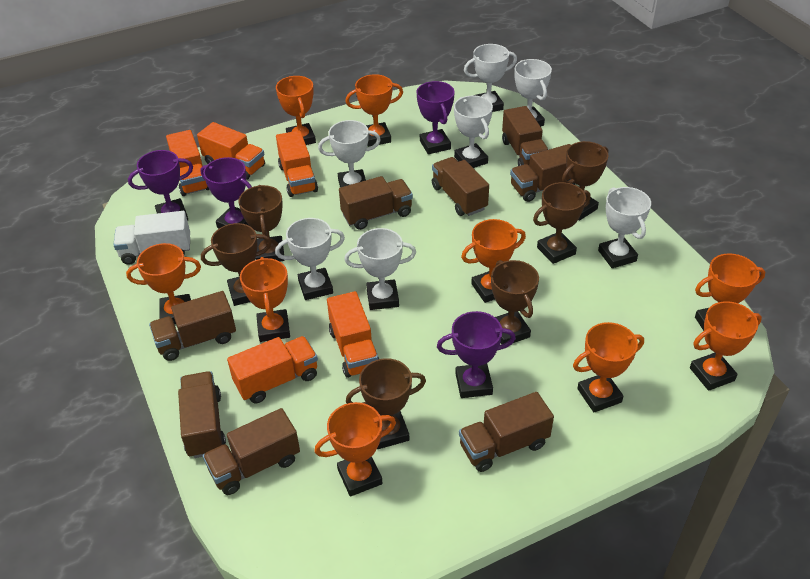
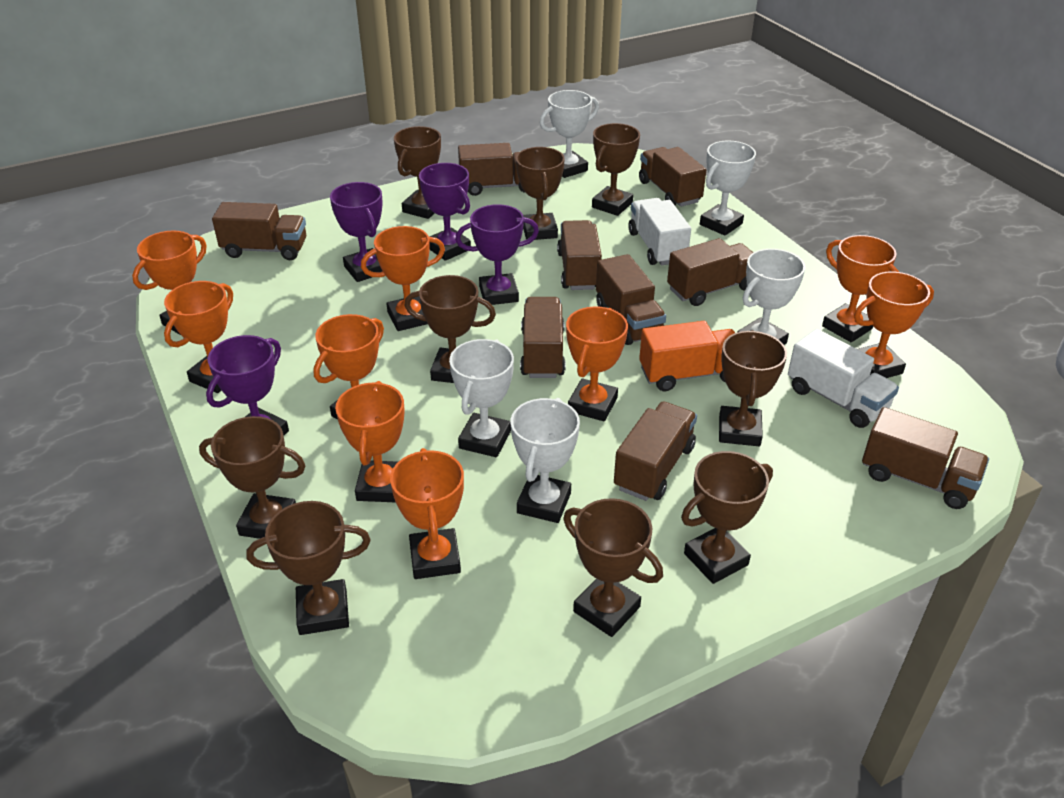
brown trophy: [201,223,272,306] [238,185,285,261] [346,358,426,449] [491,260,539,344] [533,182,591,264] [562,141,608,220] = 6 -> [199,416,305,539] [246,501,371,635] [394,126,441,219] [405,275,496,383] [516,147,565,240] [563,498,663,637] [592,123,640,216] [681,451,773,584] [719,330,787,446] = 9
brown truck: [149,291,236,361] [178,371,226,458] [203,408,300,495] [339,176,413,230] [432,157,489,216] [459,392,554,472] [502,106,549,166] [510,144,575,202] = 8 -> [212,202,306,260] [458,143,525,196] [520,297,566,378] [557,220,602,290] [596,254,666,345] [614,401,697,501] [639,147,706,207] [667,238,753,306] [862,407,989,509] = 9
orange truck: [166,130,210,196] [197,122,265,180] [227,336,318,404] [276,130,318,197] [327,291,379,378] = 5 -> [639,321,735,391] = 1
white trophy: [275,218,345,300] [318,120,381,188] [344,228,416,310] [454,95,493,168] [464,44,517,112] [514,59,552,126] [598,187,651,268] = 7 -> [449,339,514,457] [511,398,580,523] [540,90,599,178] [700,141,756,236] [737,249,805,345] = 5
white truck: [113,211,190,265] = 1 -> [628,198,691,265] [788,329,899,428] = 2

